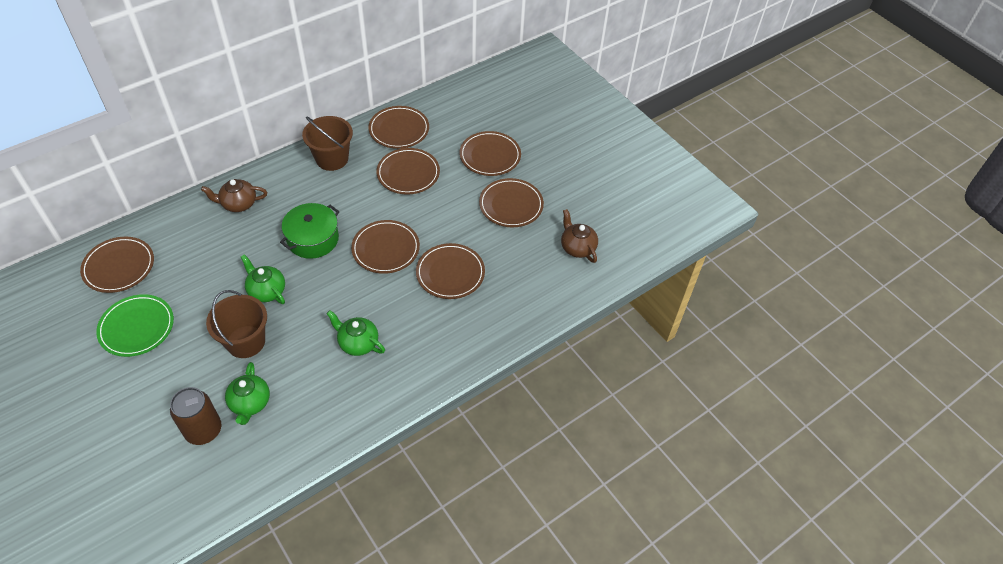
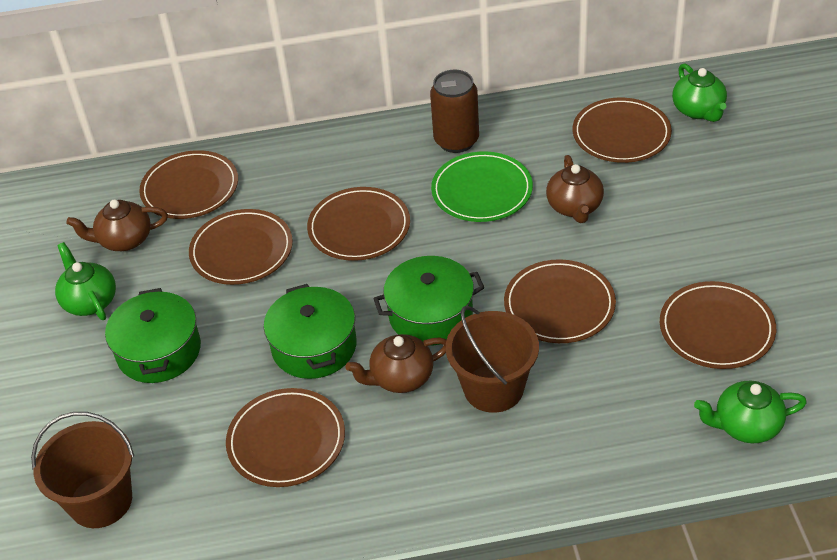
brown teapot: [201,179,267,212] [561,209,598,263] = 2 -> [66,200,168,251] [346,334,447,393] [546,155,604,223] = 3
green pot: [280,203,340,259] = 1 -> [105,288,201,383] [264,284,357,379] [373,256,484,346] = 3

